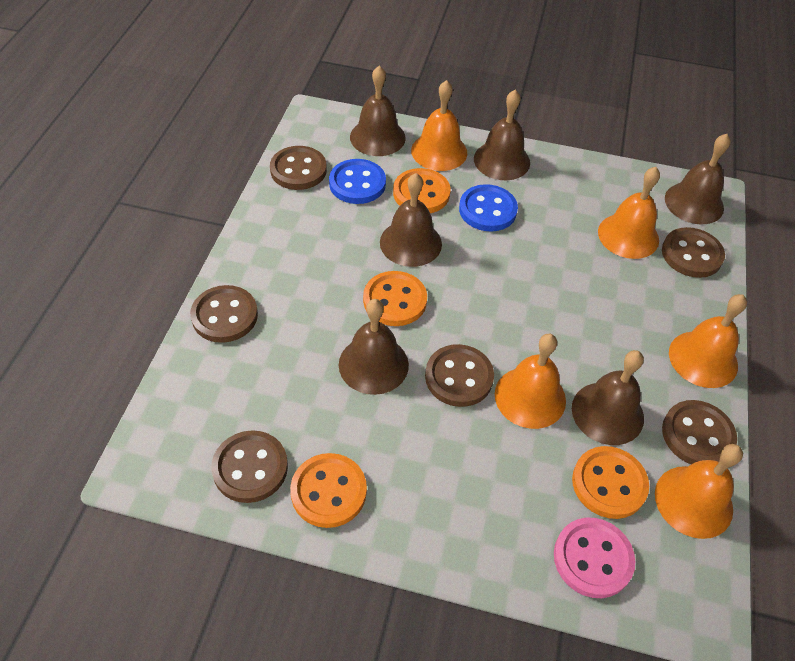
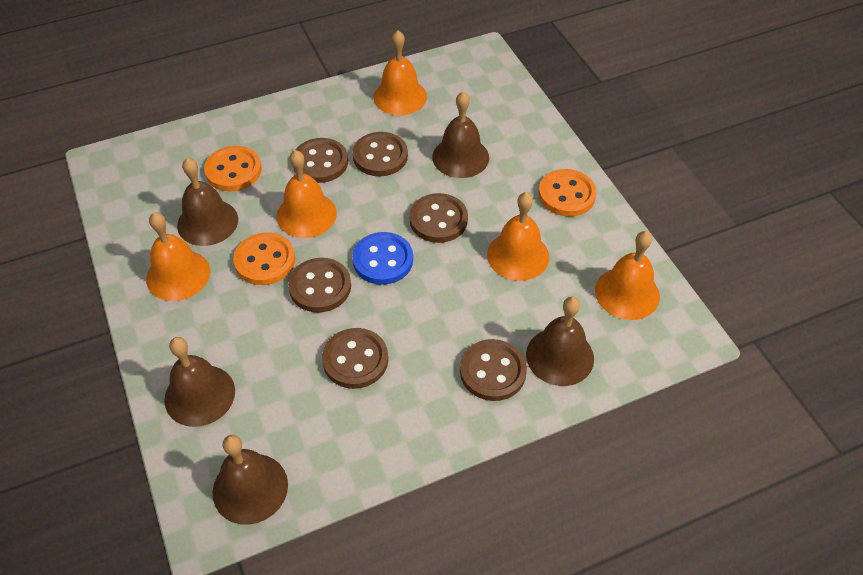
blue button: [329,159,386,204] [459,184,518,232] = 2 -> [352,232,413,285] = 1
brown bell: [339,299,409,395] [350,66,406,156] [380,173,442,267] [474,90,530,180] [572,350,644,445] [665,134,730,224] = 6 -> [164,337,235,427] [177,158,238,246] [213,435,288,525] [432,91,489,178] [526,297,594,386] = 5
orange button: [290,453,367,528] [363,271,427,326] [393,168,451,213] [572,446,649,519] = 4 -> [204,146,262,191] [233,233,295,285] [539,169,597,217] = 3
pink button: [554,517,636,598] = 1 -> none = 0

